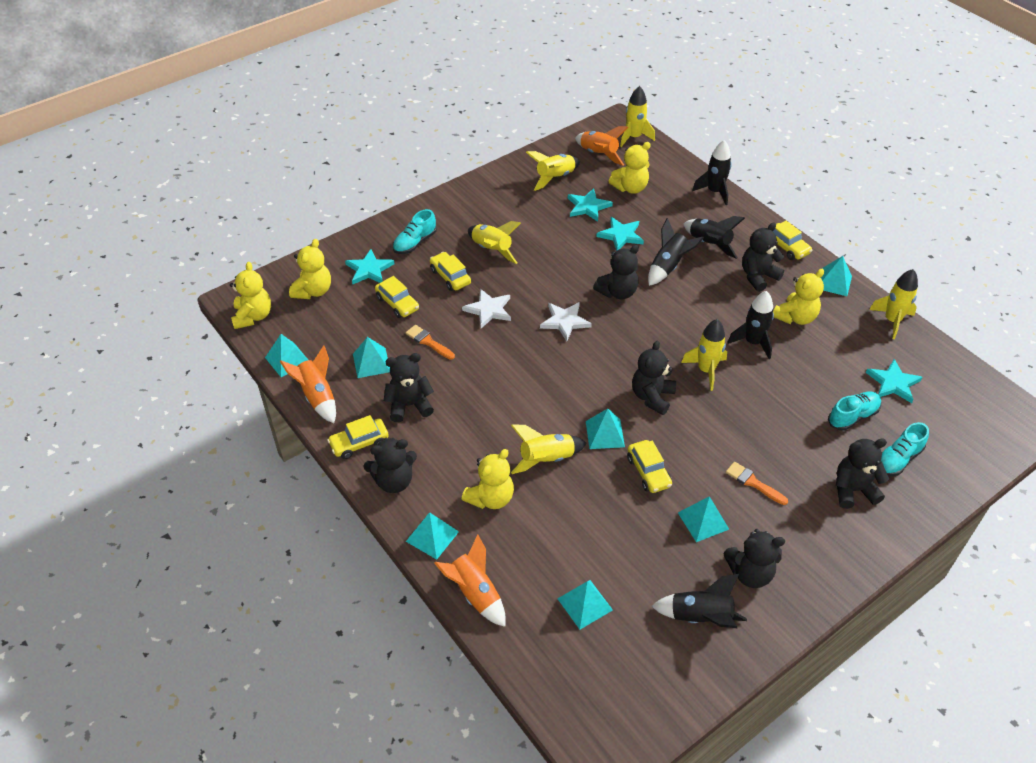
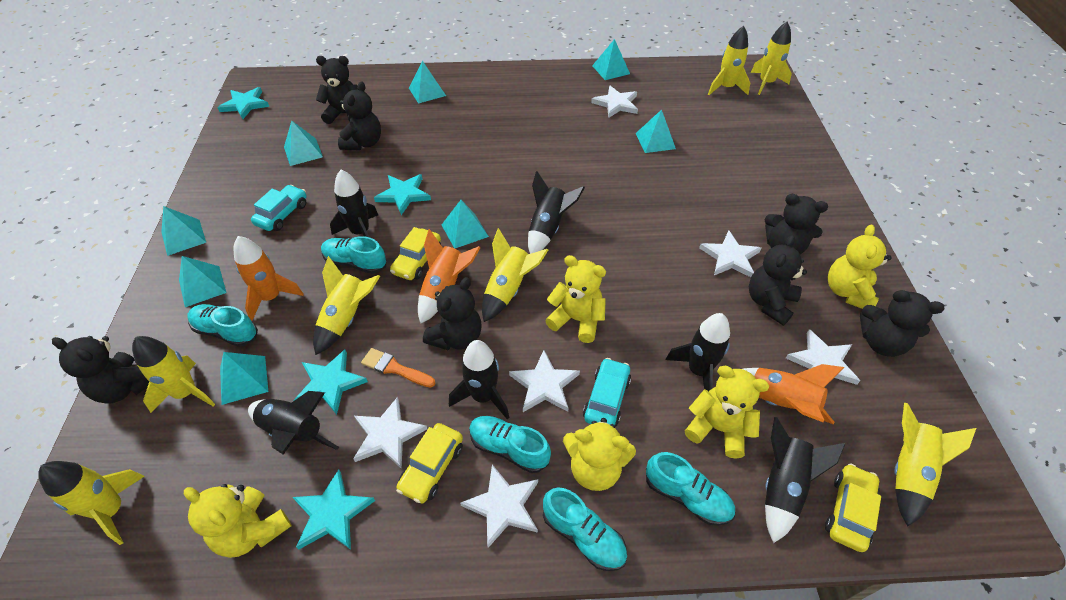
black rocket: [648,218,704,286] [651,574,747,628] [684,216,745,259] [692,140,732,205] [727,291,774,359] = 5 -> [248,391,339,455] [330,170,378,237] [449,340,510,420] [528,171,585,254] [665,313,730,391] [765,417,845,543] = 6
orange brush: [406,325,455,360] [726,462,788,505] = 2 -> [361,348,436,387] = 1
turquoise car: none = 0 -> [251,185,307,231] [583,358,631,427] = 2
turquoise pyramid: [265,334,308,377] [353,337,390,378] [406,512,459,560] [557,580,613,629] [586,409,625,449] [678,496,729,542] [821,256,852,296] = 7 -> [161,206,206,256] [179,256,227,307] [220,352,268,405] [284,121,323,166] [409,61,446,103] [442,200,489,249] [592,39,630,80] [636,109,676,153] = 8
turquoise shoe: [393,209,437,254] [828,391,881,431] [881,422,929,476] = 3 -> [188,304,258,347] [321,236,386,274] [469,416,551,473] [543,487,627,571] [646,452,735,526] = 5
white star: [462,289,511,328] [540,302,592,341] = 2 -> [353,397,427,469] [460,465,538,548] [509,350,580,412] [591,86,638,118] [699,231,761,277] [786,329,860,385] = 6
yellow car: [327,415,389,459] [375,276,419,318] [430,252,471,291] [627,440,672,493] [773,220,812,260] = 5 -> [390,227,441,280] [396,423,463,504] [825,464,881,552] = 3
yellow rocket: [468,221,521,264] [511,424,587,474] [526,151,580,191] [620,86,655,147] [681,319,727,391] [869,269,918,339] = 6 -> [38,461,145,545] [132,336,215,413] [313,256,380,355] [482,228,548,322] [708,26,750,95] [751,21,792,95] [894,403,976,526] = 7

